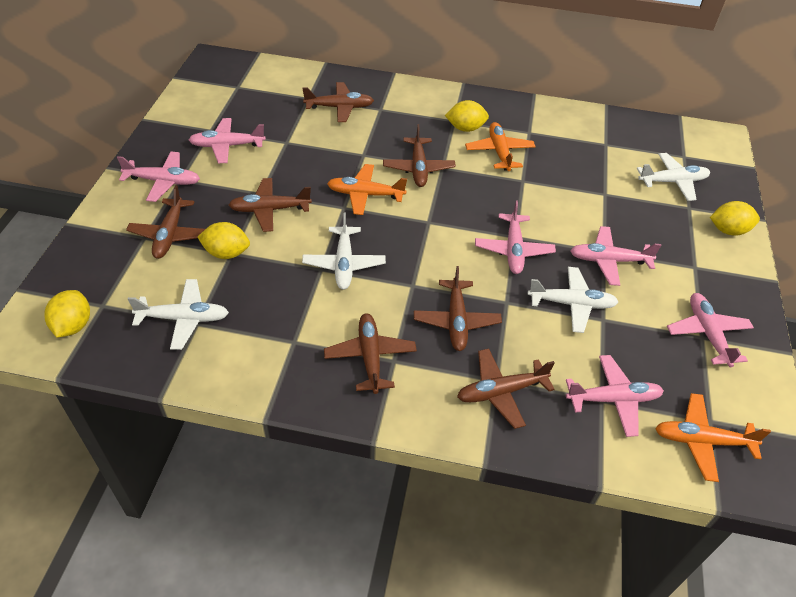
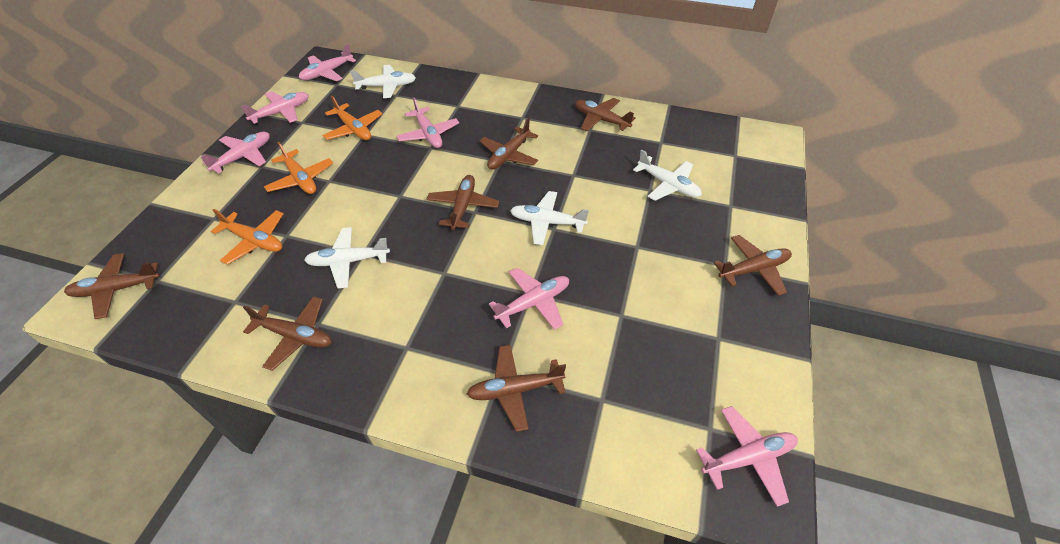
yellow lemon: [45,290,90,338] [197,222,250,259] [445,100,489,132] [710,201,760,236] = 4 -> none = 0

